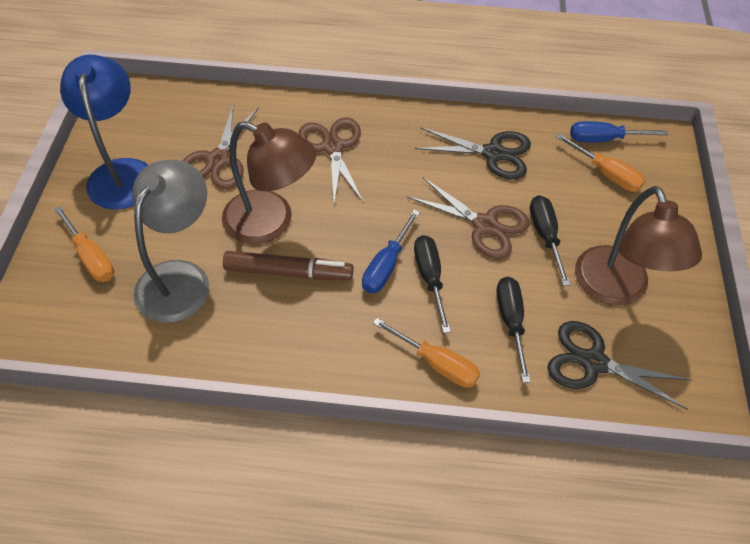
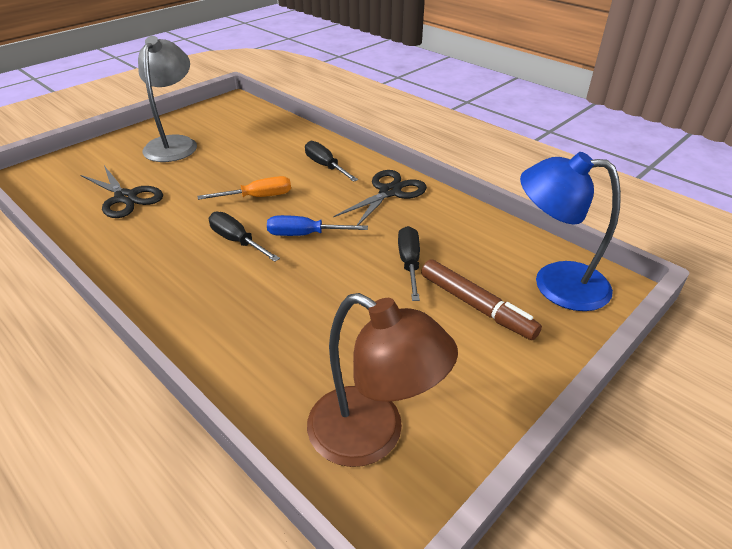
blue screwdriver: [362,209,420,293] [570,121,668,142] = 2 -> [267,215,368,236] = 1
brown lamp: [222,121,316,244] [575,186,702,306] = 2 -> [307,293,458,467] = 1
brown scissors: [182,103,259,189] [298,118,363,204] [407,177,529,259] = 3 -> none = 0
orange screwdriver: [54,206,114,282] [373,318,480,388] [556,133,645,192] = 3 -> [198,176,291,200] = 1

